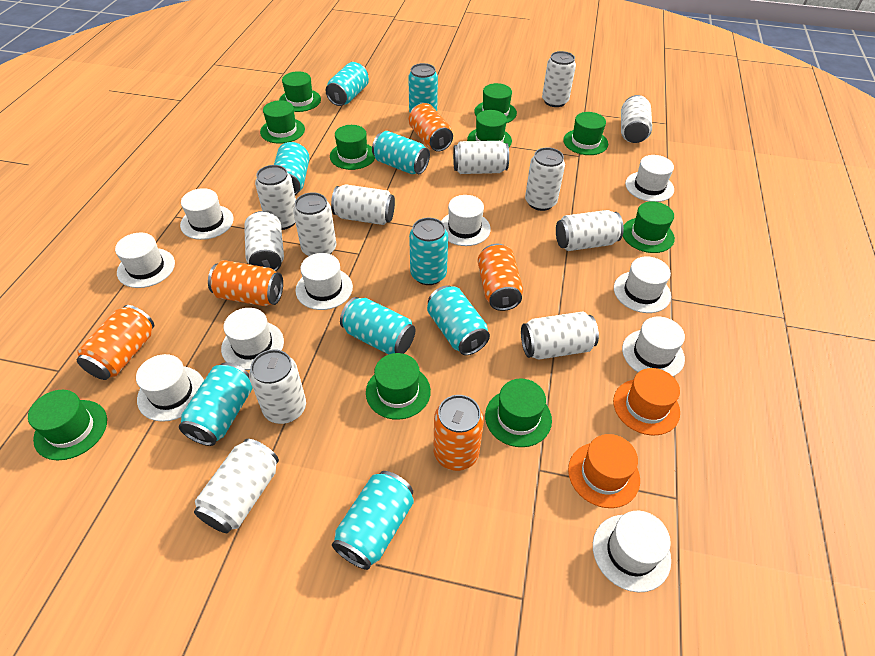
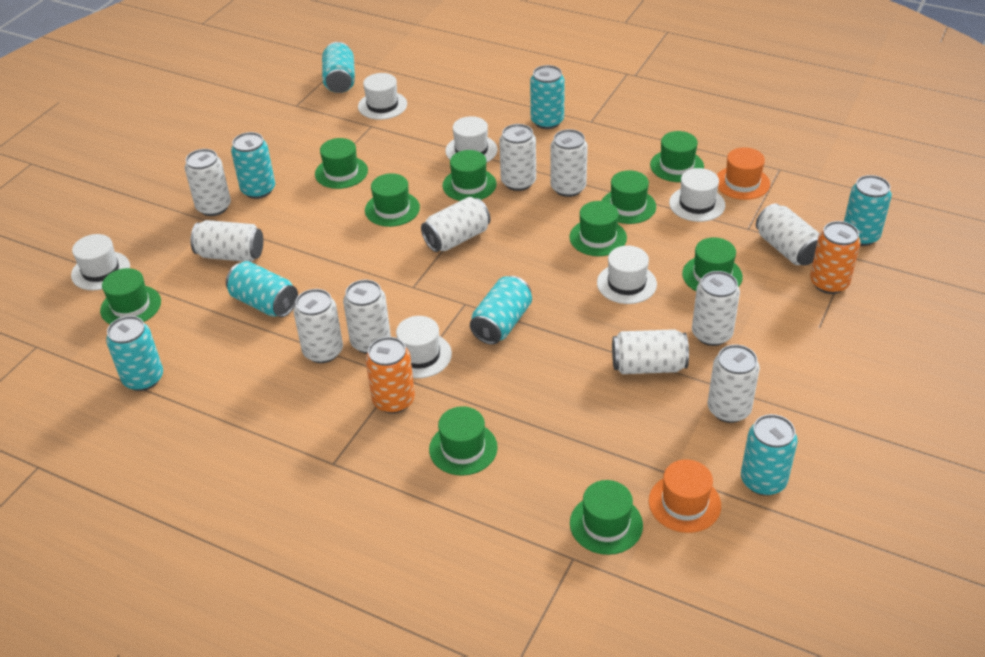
orange can: [77,305,154,380] [208,260,283,306] [409,103,453,152] [433,395,484,471] [477,244,523,311] = 5 -> [366,337,415,414] [810,221,861,294] = 2
turquoise can: [179,362,253,446] [274,142,310,195] [326,62,369,106] [332,471,414,570] [340,297,415,355] [372,131,430,174] [408,63,438,112] [409,217,448,285] [427,285,490,355] = 9 -> [106,316,163,391] [226,261,298,317] [231,132,275,199] [322,42,355,93] [470,276,532,345] [530,65,565,129] [741,414,798,496] [844,175,892,246] = 8
white can: [194,439,279,533] [244,211,284,271] [249,349,306,424] [255,165,296,230] [293,192,336,256] [331,184,395,225] [453,141,509,174] [521,311,599,360] [525,147,565,211] [542,51,576,107] [556,210,624,251] [621,95,652,143] = 12 -> [185,149,231,216] [190,220,263,262] [294,289,343,363] [343,280,391,354] [421,197,490,252] [499,124,536,191] [550,129,588,197] [612,329,689,374] [692,271,740,346] [707,345,760,423] [756,204,820,266] = 11
white hat: [115,233,175,288] [136,354,204,422] [180,188,234,240] [221,308,284,370] [295,253,353,310] [441,195,491,246] [593,511,671,592] [614,256,671,313] [622,317,685,376] [625,155,674,202] = 10 -> [71,234,130,290] [358,73,407,120] [396,316,452,378] [445,116,497,163] [597,246,657,304] [669,168,725,222] = 6

